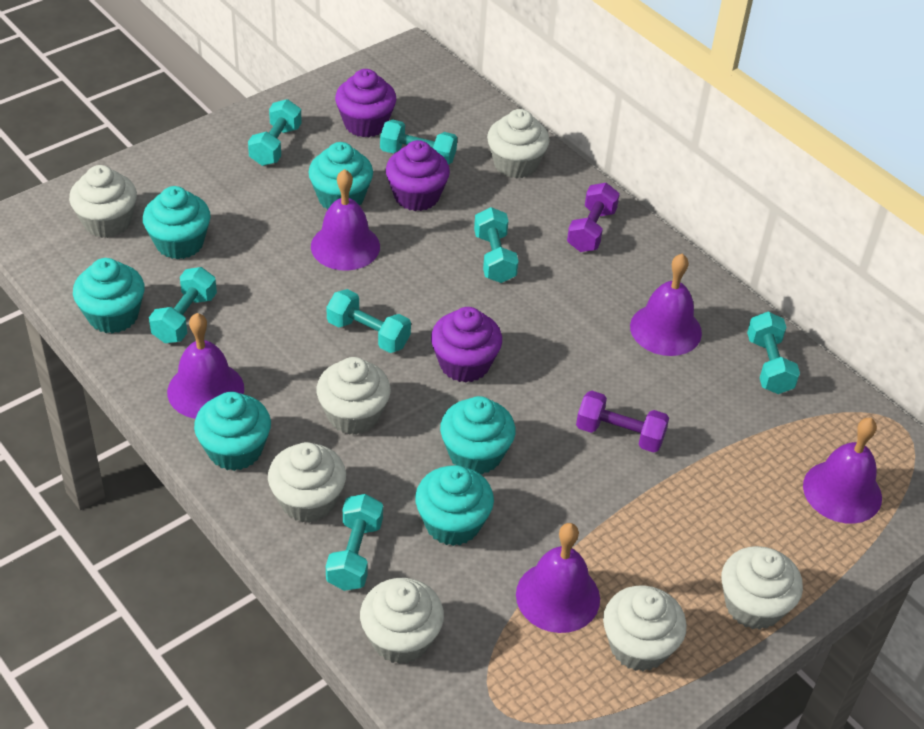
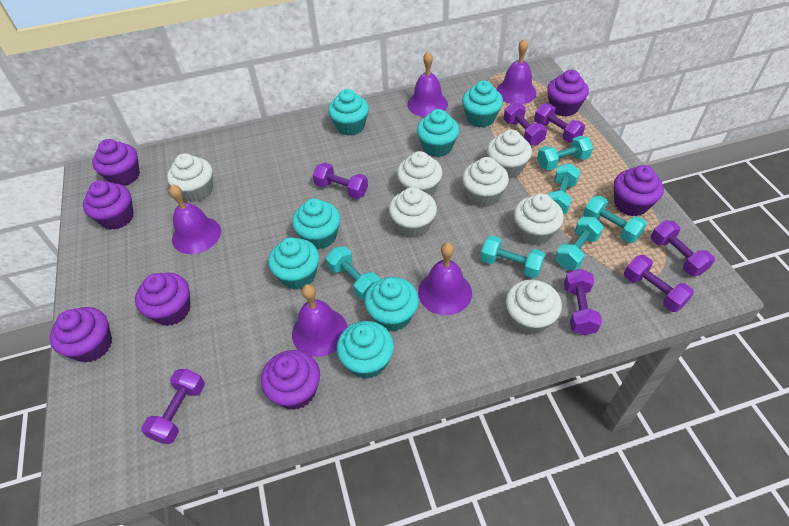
purple cupcake: [335,69,396,137] [386,140,450,211] [431,307,502,383] = 3 -> [50,307,112,363] [83,180,134,230] [92,139,140,186] [135,273,190,326] [261,350,320,410] [547,70,589,117] [614,165,664,216] = 7
purple dumbbell: [567,183,620,252] [576,391,669,453] = 2 -> [141,369,205,444] [313,163,368,199] [504,102,547,146] [534,103,585,143] [564,269,602,335] [624,255,694,312] [651,221,715,276] = 7
turquoise cupcake: [73,258,145,334] [143,186,211,259] [194,392,271,471] [308,142,373,210] [415,465,494,546] [440,396,516,474] = 6 -> [268,237,319,290] [292,199,340,250] [328,89,369,136] [337,321,394,379] [365,277,419,331] [417,109,459,157] [462,80,503,128] = 7
turquoise dumbbell: [149,267,217,343] [248,99,302,166] [326,494,383,591] [327,289,411,353] [380,119,457,165] [474,207,519,283] [747,312,800,394] = 7 -> [326,246,380,300] [480,235,545,278] [537,136,593,170] [548,164,580,214] [555,217,604,270] [583,196,647,243] = 6

